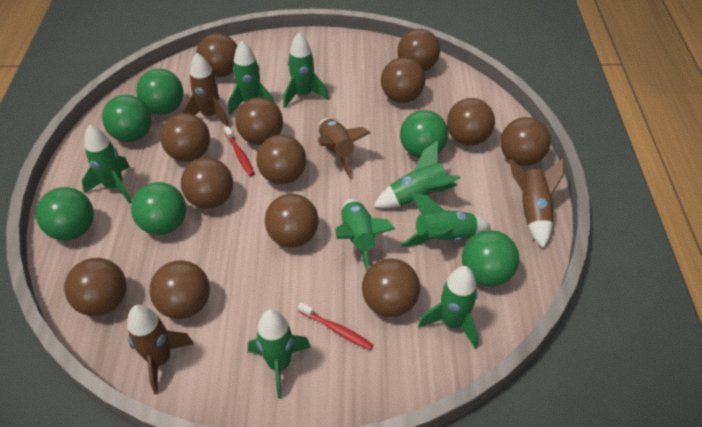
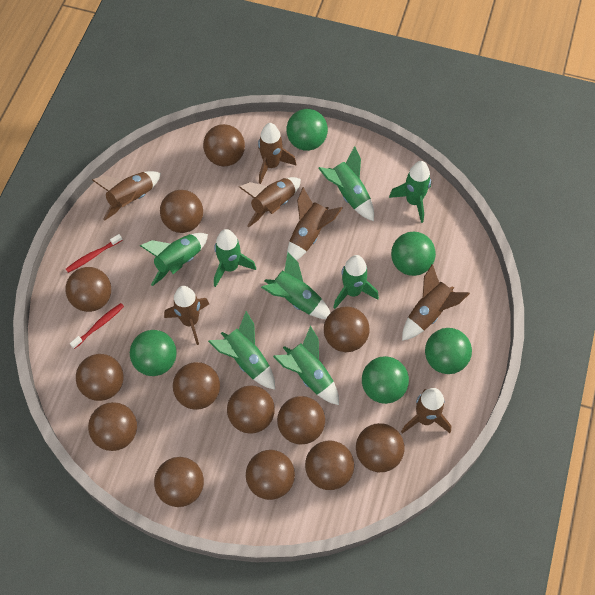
brown rocket: [127,305,194,394] [183,53,230,127] [318,118,371,178] [509,158,564,248] = 4 -> [92,171,161,221] [164,286,209,345] [239,177,301,227] [258,123,296,184] [287,187,342,260] [401,388,451,434] [402,264,470,341] = 7
green ball: [36,187,94,241] [102,95,152,142] [131,182,186,235] [136,69,184,115] [400,110,448,158] [462,230,519,287] = 6 -> [130,330,177,376] [286,109,328,151] [362,356,409,404] [391,232,436,276] [425,328,472,374] = 5

